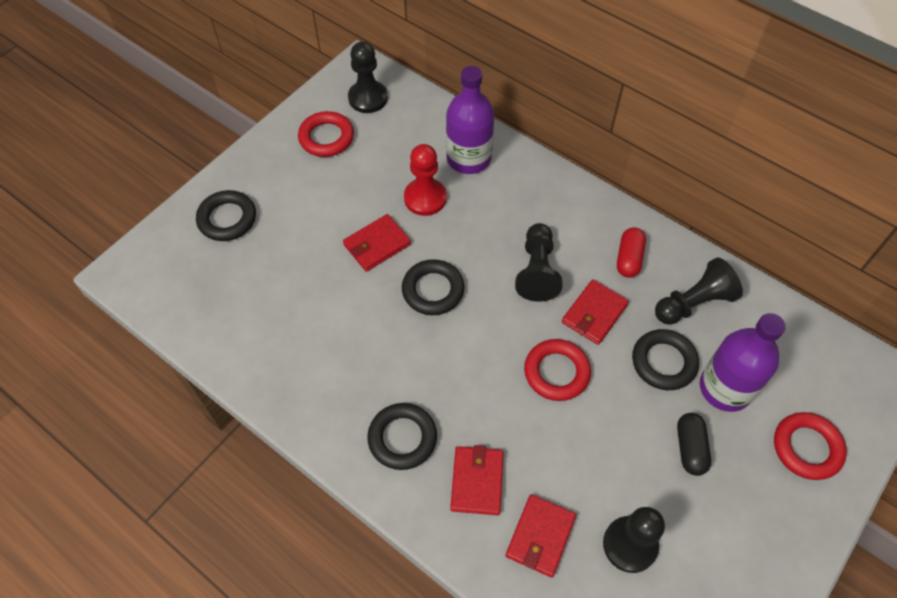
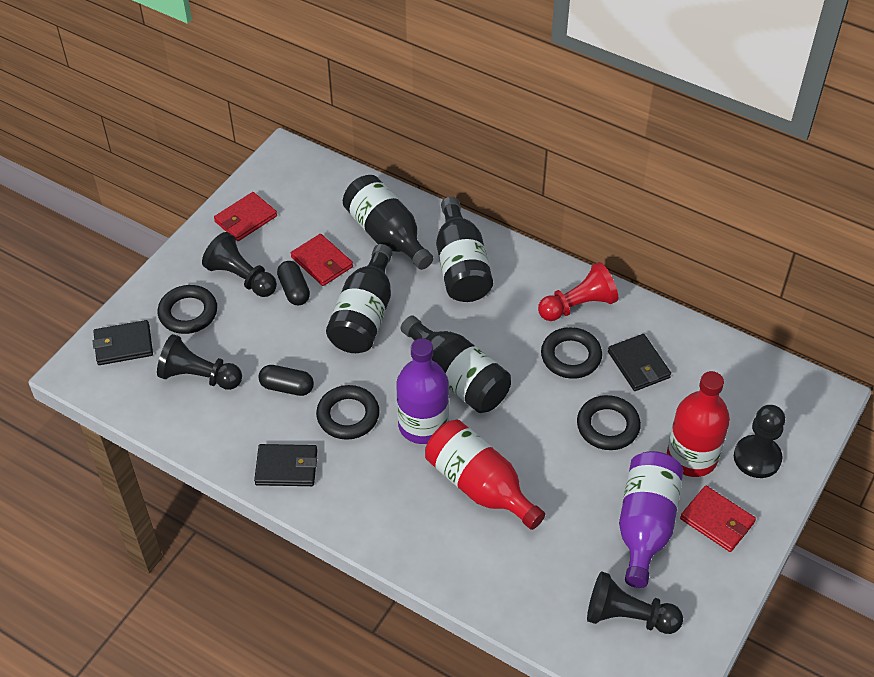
black bottle: none = 0 -> [326,244,392,353] [343,175,433,270] [401,315,511,413] [436,197,493,302] = 4
black capsule: [677,413,711,476] = 1 -> [258,365,314,396] [277,261,310,305] = 2
black wallet: none = 0 -> [93,320,153,365] [254,444,317,486] [608,334,671,391] = 3
red bottle: none = 0 -> [425,420,545,530] [667,371,730,477] = 2
red capsule: [617,227,646,278] = 1 -> none = 0
red ring: [298,111,354,157] [524,339,591,401] [774,412,847,480] = 3 -> none = 0
red wallet: [343,214,411,272] [450,445,504,515] [506,494,576,578] [562,279,629,345] = 4 -> [214,192,277,241] [291,234,353,286] [680,486,756,552] = 3

